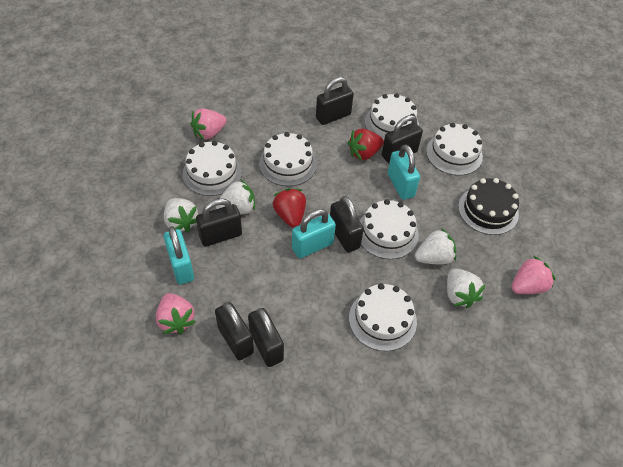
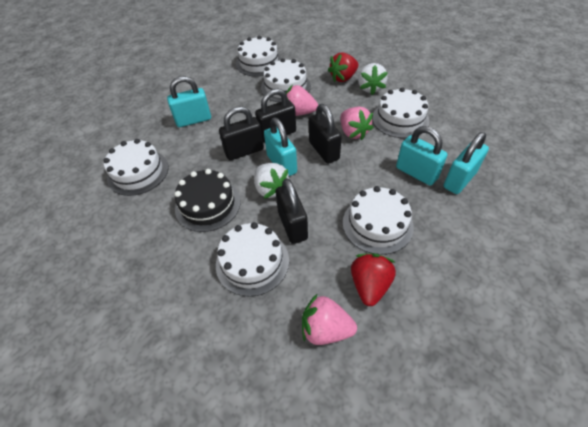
black padlock: [196,198,242,247] [215,302,254,360] [248,308,284,367] [316,77,354,125] [330,196,364,252] [382,115,423,163] = 6 -> [219,106,264,160] [255,88,296,143] [275,178,308,244] [309,104,342,164] = 4
turquoise padlock: [164,226,194,285] [292,209,336,258] [388,144,420,200] = 3 -> [167,76,211,127] [264,118,297,176] [396,126,448,186] [443,132,489,194] = 4
white strawberry: [164,198,198,233] [216,180,255,214] [415,228,456,265] [447,268,486,308] = 4 -> [254,163,289,199] [358,63,388,95] = 2

